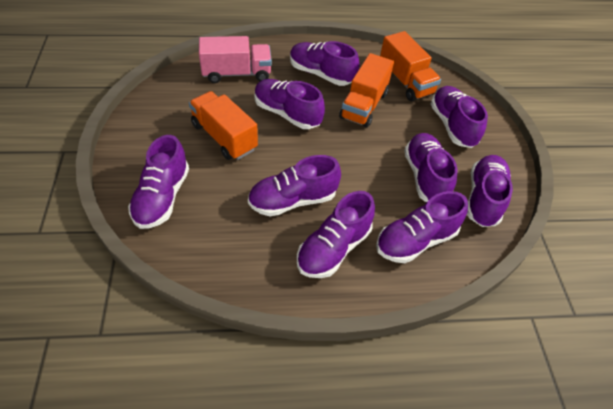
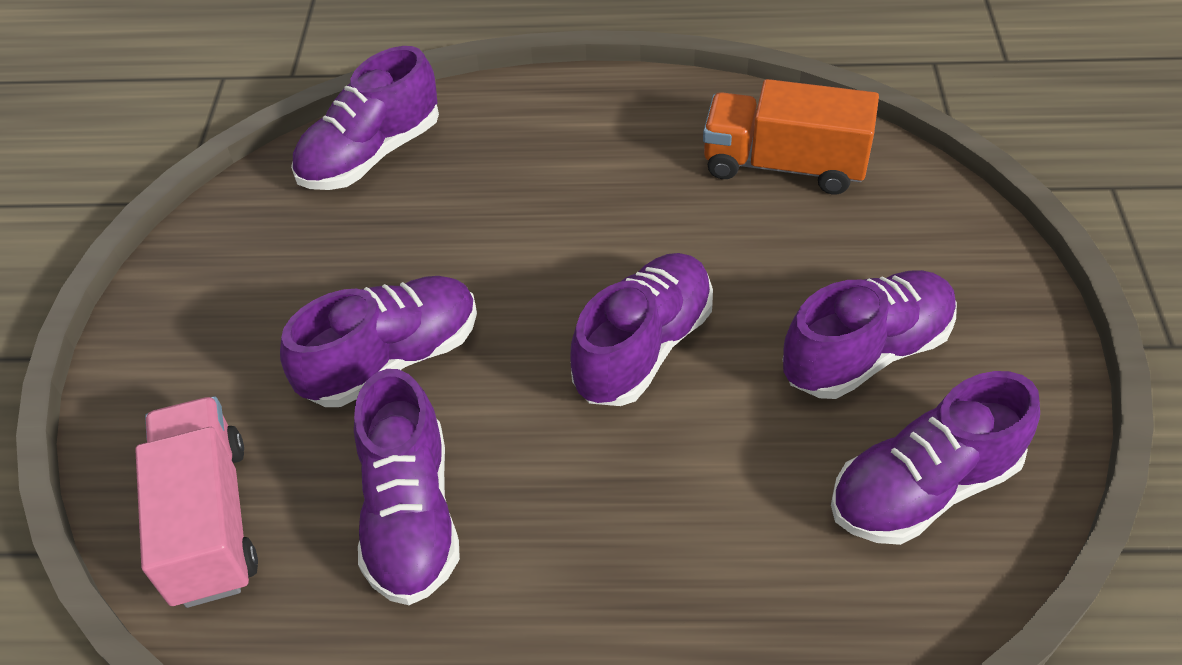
orange truck: [189,91,258,160] [339,53,394,128] [380,31,441,101] = 3 -> [703,79,879,194] = 1
purple shoe: [128,135,189,229] [248,155,341,216] [255,79,325,129] [290,41,359,86] [297,191,375,278] [376,191,468,263] [404,133,458,202] [431,86,488,148] [467,155,513,227] = 9 -> [280,276,477,407] [291,46,439,190] [354,369,460,605] [571,253,713,406] [783,270,957,399] [831,371,1040,545] = 6

